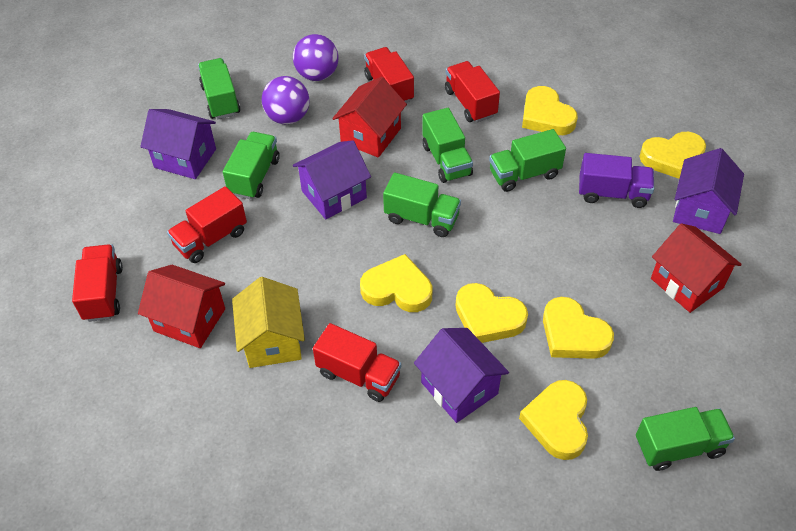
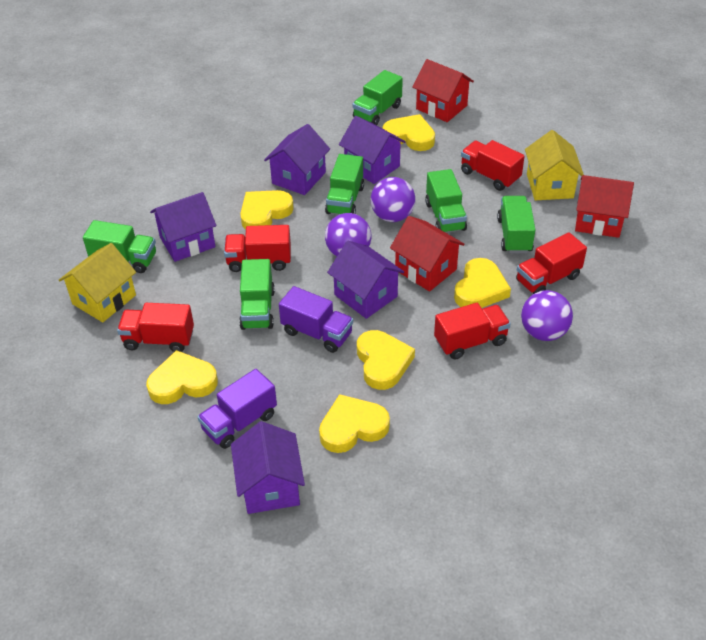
purple ball: [261,76,310,124] [293,34,338,81] = 2 -> [325,213,371,256] [371,177,415,222] [521,290,573,341] = 3
purple house: [140,109,216,179] [293,140,371,219] [414,328,509,423] [673,148,744,234] = 4 -> [150,192,216,262] [231,421,305,514] [264,124,330,195] [327,241,404,319] [339,116,406,184] = 5
purple truck: [579,153,654,208] = 1 -> [198,369,277,449] [279,286,353,353] = 2
yellow house: [232,277,305,368] = 1 -> [59,243,136,322] [525,130,584,200] = 2

